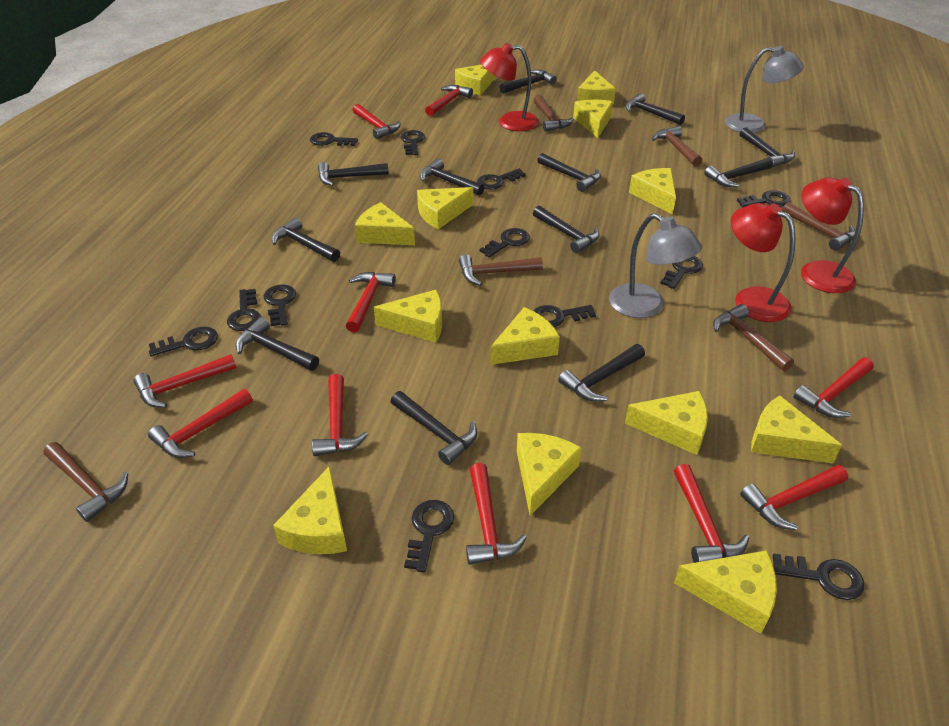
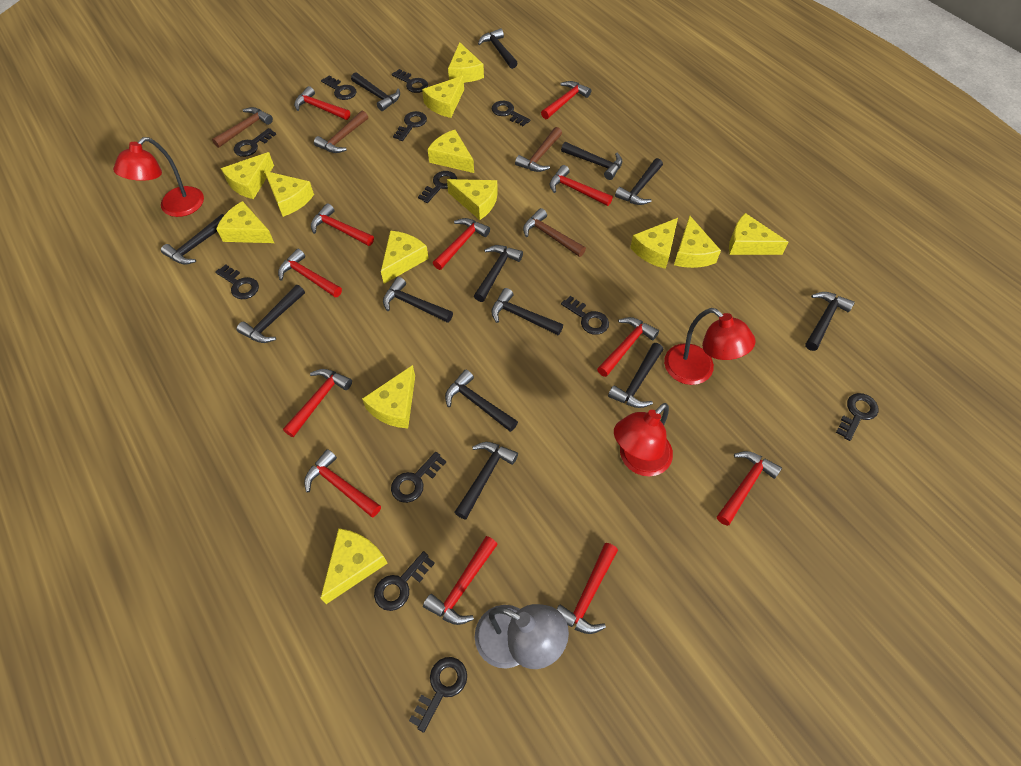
black hammer: [236,317,319,371] [272,217,340,262] [318,162,389,186] [391,391,477,465] [420,158,485,195] [500,70,557,94] [533,206,600,253] [538,153,601,192] [558,344,645,402] [625,93,685,125] [704,158,773,187] [740,127,795,168] = 12 -> [161,214,224,265] [237,285,305,343] [351,72,400,111] [383,277,453,323] [445,370,518,432] [454,442,518,520] [474,245,523,302] [478,28,517,69] [491,288,563,335] [561,142,622,180] [608,343,664,408] [615,158,663,205] [805,292,855,351] = 13
brown hammer: [44,442,128,522] [459,254,543,286] [534,95,574,132] [652,126,702,166] [713,304,794,371] [782,202,855,251] = 6 -> [212,107,273,148] [314,110,368,153] [515,127,562,172] [523,208,586,257] = 4
grey lamp: [609,213,702,318] [725,46,804,133] = 2 -> [475,604,569,669] = 1
red hammer: [133,354,236,408] [148,389,253,458] [312,374,368,456] [346,272,396,333] [353,104,401,139] [425,85,473,116] [466,463,527,565] [674,464,749,563] [740,465,848,530] [794,357,874,418] = 10 -> [278,249,342,298] [283,369,352,437] [294,86,350,120] [304,449,381,517] [311,203,374,246] [423,536,498,625] [433,218,490,270] [541,81,591,119] [550,165,613,206] [557,543,618,634] [597,317,659,377] [717,451,782,526] = 12

